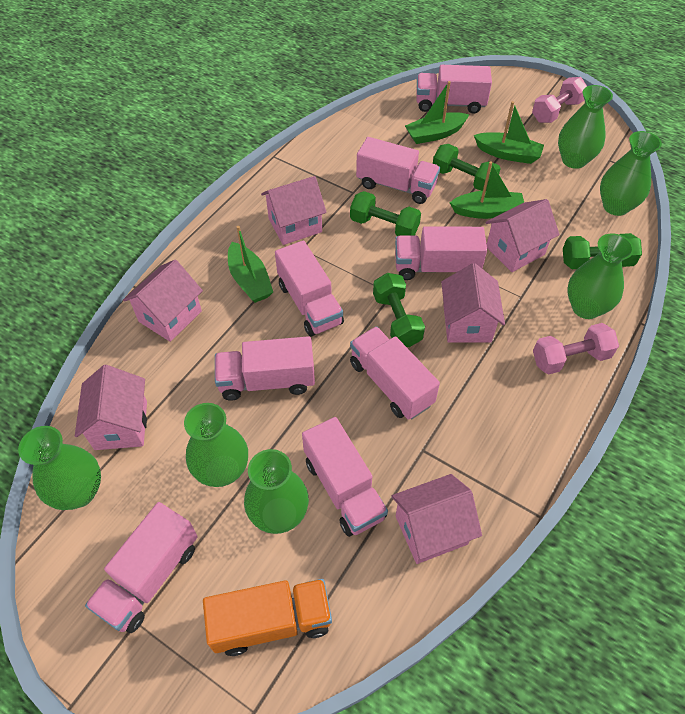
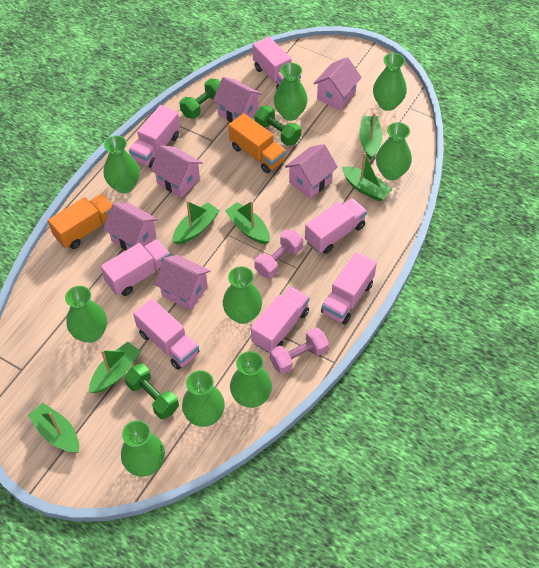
green boat: [228,226,273,303] [405,81,469,144] [450,161,524,219] [474,101,544,164] = 4 -> [28,403,79,453] [89,342,141,393] [173,201,220,245] [225,201,270,245] [342,153,393,202] [359,112,383,160] = 6
green dumbbell: [350,191,421,236] [373,273,425,347] [433,144,501,191] [563,233,642,269] = 4 -> [124,363,179,419] [179,79,220,119] [254,105,301,146] = 3
green vase: [18,426,101,510] [184,403,248,487] [244,449,309,534] [558,85,613,169] [567,233,634,319] [600,131,662,216] = 6 -> [65,286,107,343] [104,135,140,194] [121,420,165,477] [182,370,225,427] [223,266,262,324] [230,351,272,408] [274,63,308,121] [373,53,407,111] [376,122,412,180] = 9
orange truck: [203,579,332,656] = 1 -> [48,194,112,249] [228,113,286,173] = 2
pink truck: [85,502,198,633] [215,336,315,401] [275,240,344,337] [302,417,388,537] [350,326,440,420] [356,137,440,204] [395,226,487,280] [416,65,492,114] = 8 -> [101,239,170,296] [129,105,180,168] [133,298,199,370] [251,286,310,353] [252,36,301,89] [305,198,367,254] [321,252,377,324] = 7

